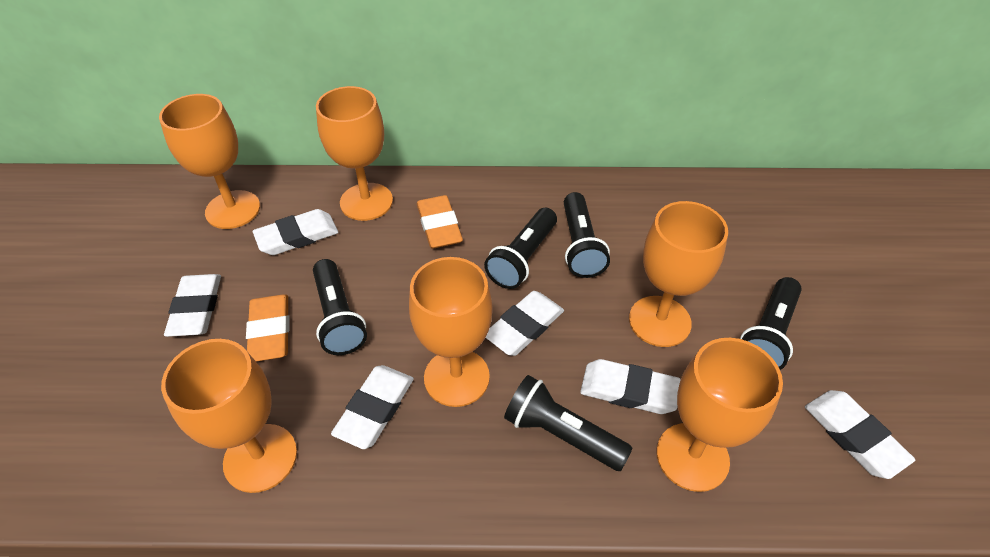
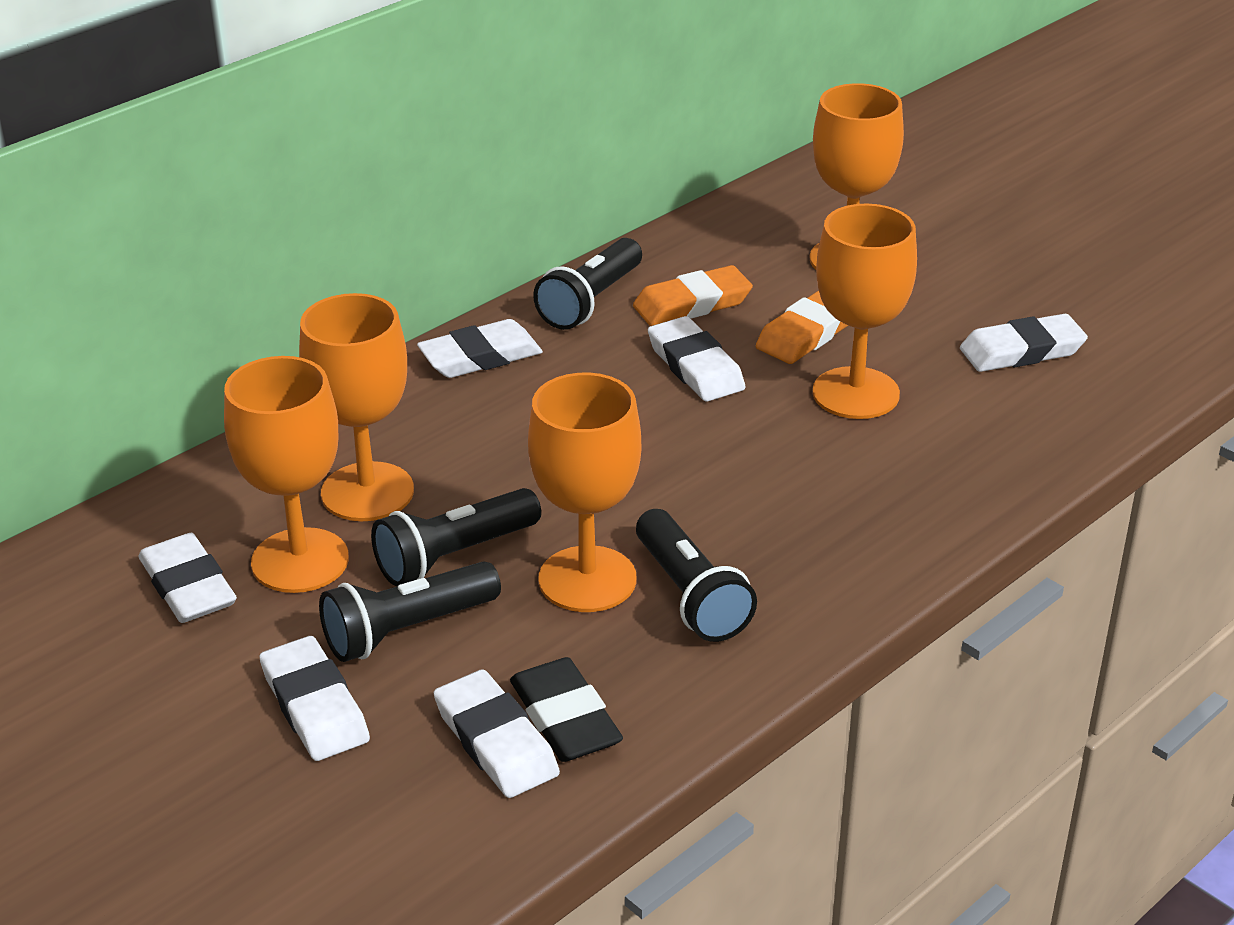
black eraser: none = 0 -> [510,657,623,762] = 1
black flashlight: [313,259,367,355] [484,208,557,289] [504,375,632,471] [564,192,610,278] [740,277,802,370] = 5 -> [319,561,501,662] [371,488,541,586] [533,238,642,330] [636,509,757,642] = 4
orange goblet: [159,94,260,229] [161,339,297,493] [316,86,393,221] [409,257,493,407] [629,201,728,347] [657,338,783,492] = 6 -> [224,356,349,593] [299,293,414,521] [528,373,641,612] [810,83,904,269] [812,203,917,419] = 5

